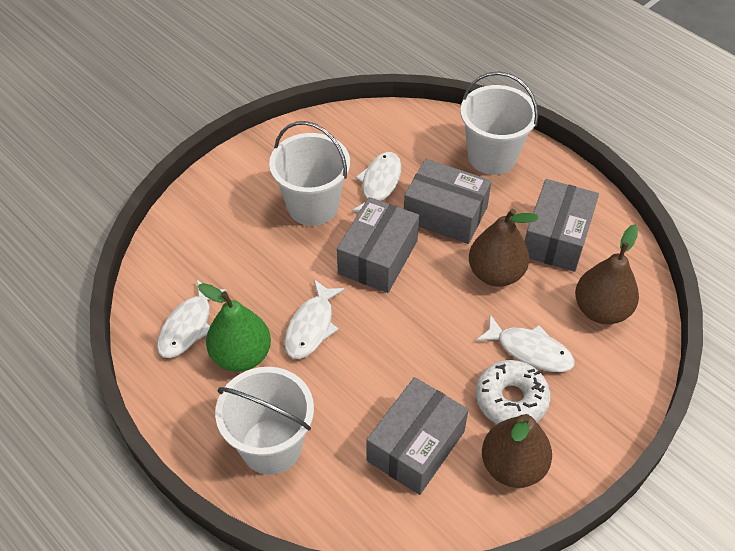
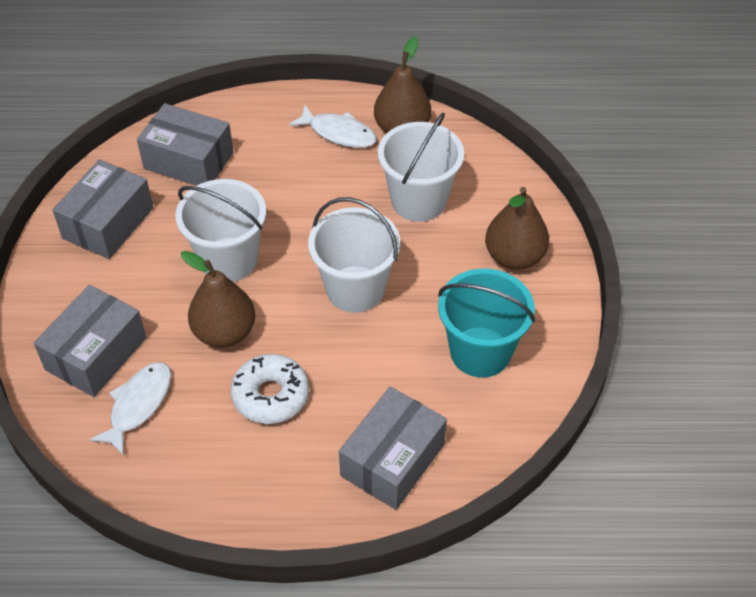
green pear: [198,283,271,372] = 1 -> none = 0
turquoise bucket: none = 0 -> [438,268,535,378] = 1
white fish: [157,279,227,358] [284,279,346,359] [352,152,401,212] [476,315,575,372] = 4 -> [89,362,171,456] [289,105,377,148] = 2

